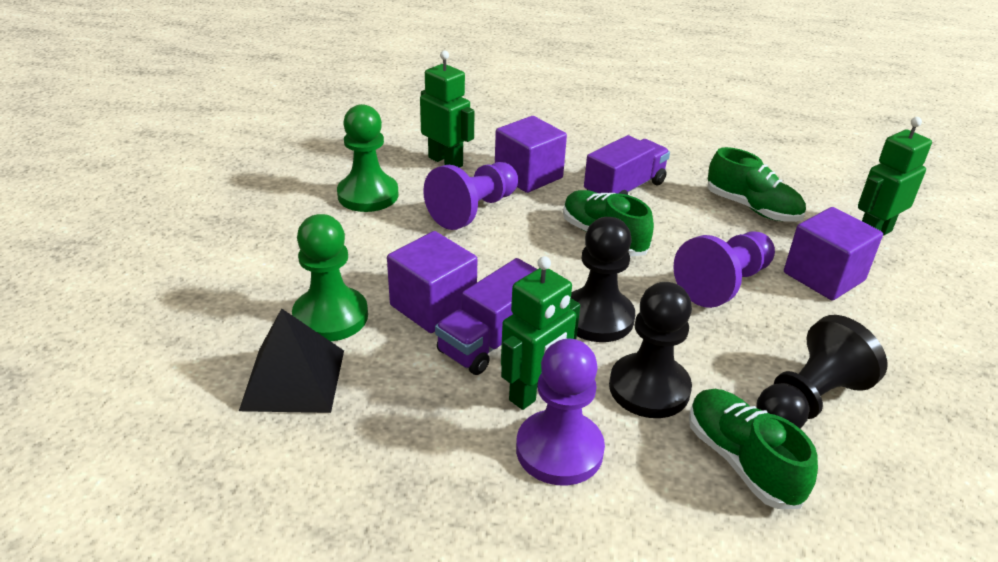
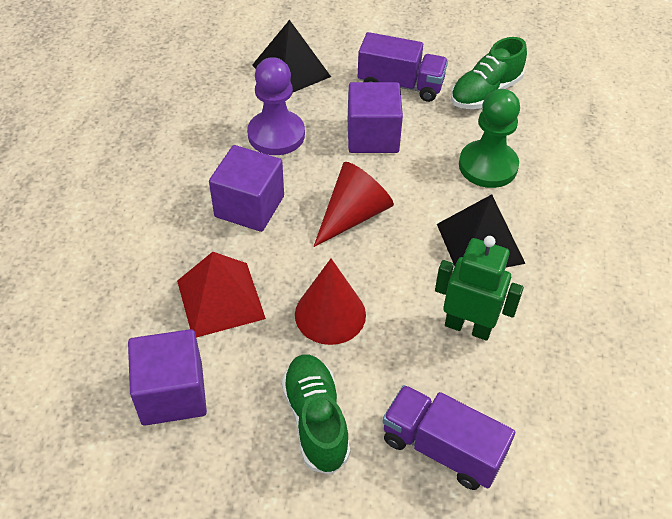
black pawn: [571,217,635,342] [609,282,692,418] [756,315,887,429] = 3 -> none = 0
black pyramid: [239,308,344,413] = 1 -> [252,20,331,92] [437,194,525,267] = 2
green pawn: [292,214,368,341] [337,104,399,212] = 2 -> [459,89,520,188] = 1
green robot: [420,50,475,168] [501,256,580,410] [858,117,932,235] = 3 -> [435,236,524,341] = 1
green shoe: [563,190,654,257] [689,389,818,509] [707,147,806,222] = 3 -> [281,354,350,475] [451,37,527,109] = 2
purple pawn: [423,162,518,230] [516,339,605,486] [673,232,775,308] = 3 -> [247,57,305,155] = 1
red cone: none = 0 -> [295,259,366,345] [313,162,394,247] = 2
red pyramid: none = 0 -> [177,252,266,338] = 1

